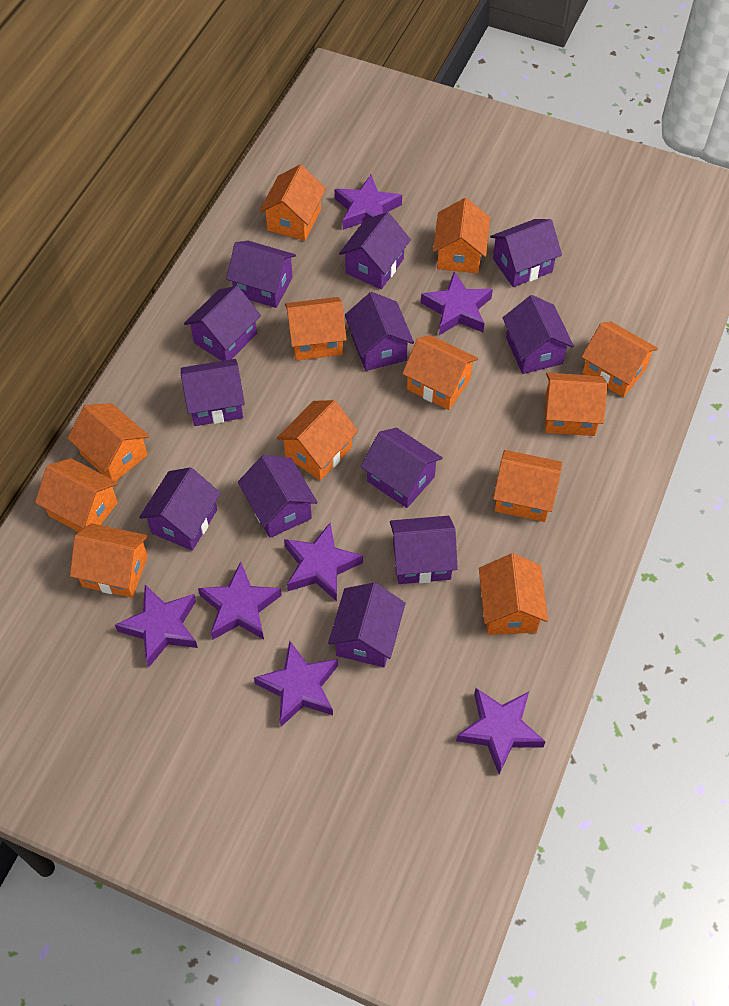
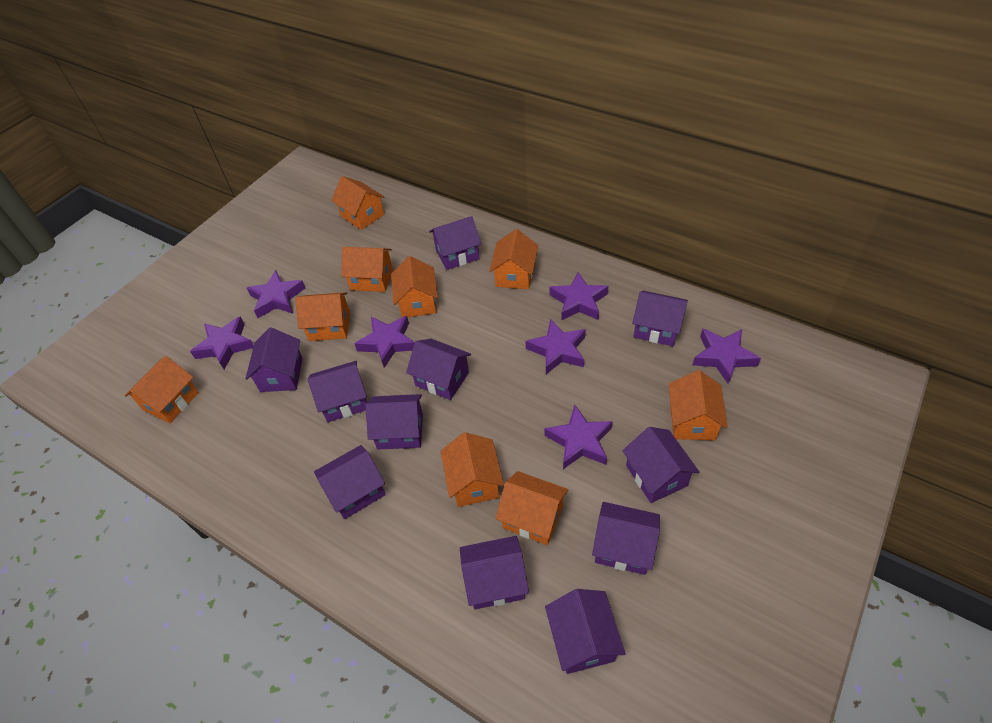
orange house: [35,458,118,532] [67,403,149,481] [70,523,148,598] [260,165,326,241] [277,400,358,480] [285,297,347,361] [402,335,478,410] [433,198,490,273] [479,553,548,635] [493,450,562,522] [545,373,608,436] [581,322,658,397] = 12 -> [125,356,199,423] [295,292,350,341] [331,176,384,230] [341,247,393,292] [391,256,438,317] [440,432,504,507] [489,229,538,289] [496,471,568,545] [669,370,728,440] = 9
purple house: [139,467,221,551] [181,359,245,426] [184,286,261,361] [226,241,296,308] [238,455,318,538] [328,583,405,667] [339,212,411,289] [345,292,414,371] [361,428,443,508] [390,516,458,584] [490,219,562,287] [503,295,574,374] = 12 -> [245,328,303,392] [308,361,367,422] [314,445,386,519] [365,394,423,450] [406,339,471,400] [429,216,481,270] [460,536,529,609] [545,589,626,674] [592,502,660,575] [622,427,699,503] [632,291,688,346] = 11

